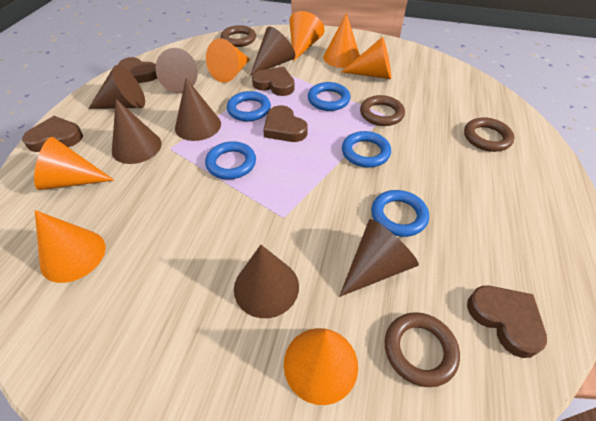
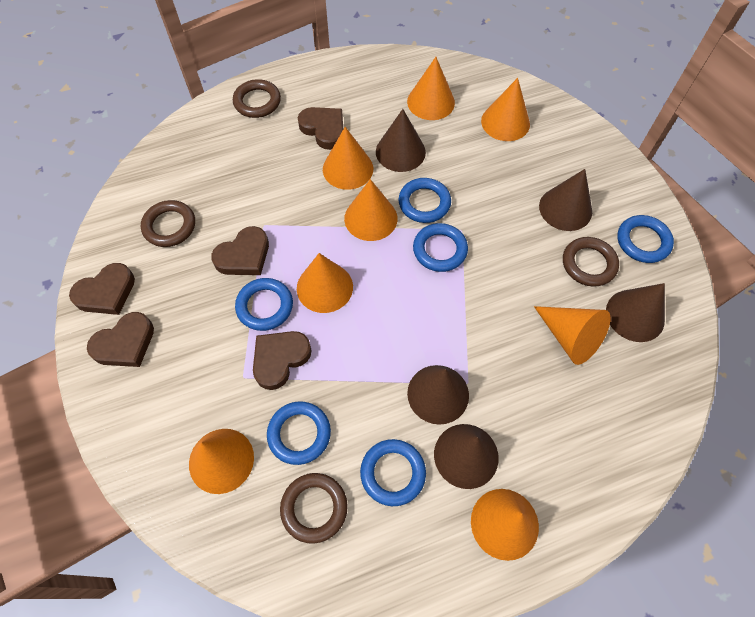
blue ring: [205,141,256,179] [227,91,271,121] [308,82,350,111] [342,131,391,167] [371,190,429,237] = 5 -> [235,278,293,331] [267,401,331,465] [360,439,426,506] [399,178,451,223] [413,223,468,272] [618,215,674,263] = 6
brown cone: [88,65,145,109] [112,99,162,164] [156,48,198,93] [175,78,221,141] [234,245,299,318] [250,27,295,76] [339,219,419,297] = 7 -> [376,109,426,172] [407,365,469,425] [434,424,499,489] [539,169,592,231] [606,283,665,342] = 5
orange cone: [34,137,115,190] [35,210,106,283] [206,38,250,83] [284,328,358,405] [289,11,325,61] [323,13,360,68] [342,37,391,79] = 7 -> [189,429,254,494] [297,253,353,313] [323,127,373,190] [344,179,397,241] [407,57,455,120] [471,489,539,561] [481,78,530,141] [534,306,610,365] = 8

